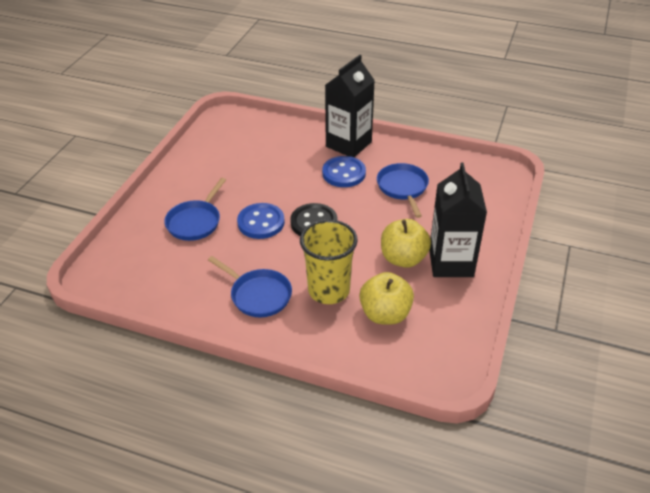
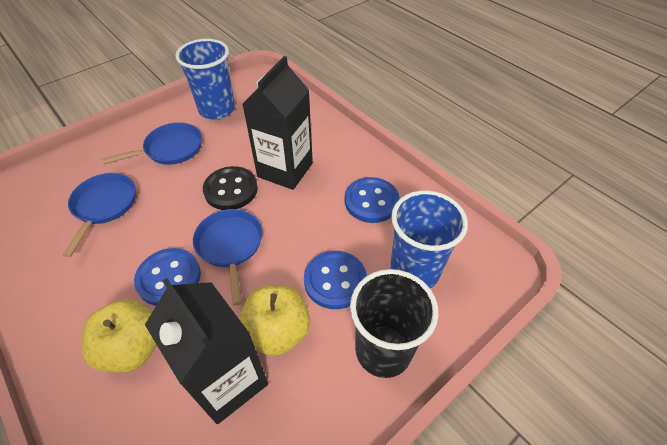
black cup: none = 0 -> [350,269,438,378] = 1
blue button: [237,203,285,239] [322,156,366,187] = 2 -> [134,248,201,306] [304,251,367,309] [345,177,400,223] = 3
blue cup: none = 0 -> [175,39,235,119] [390,191,468,288] = 2
yellow cup: [300,219,358,304] = 1 -> none = 0

